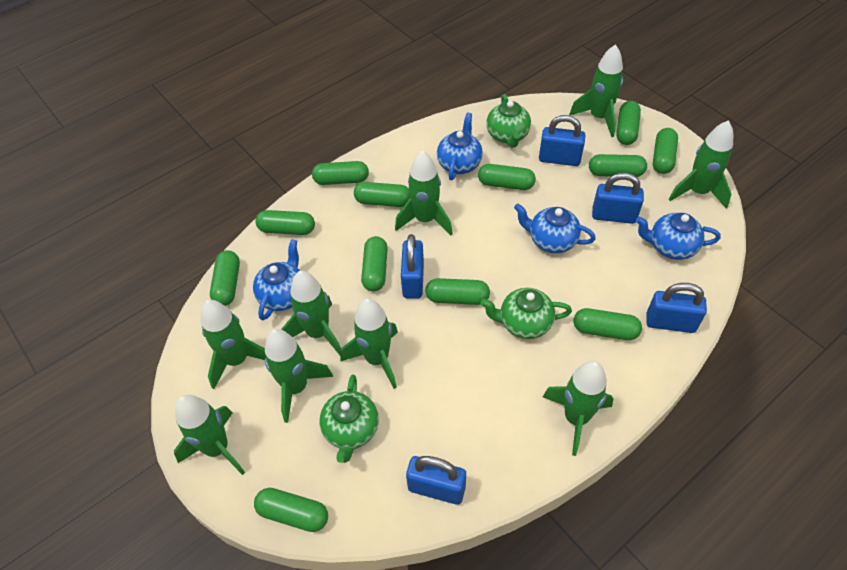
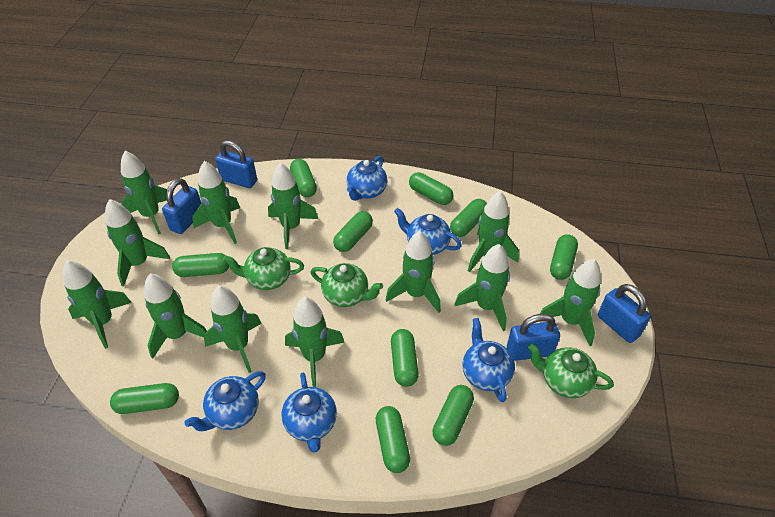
blue padlock: [401,234,424,299] [406,456,466,505] [539,115,586,166] [592,173,644,224] [647,283,707,333] = 5 -> [162,178,202,234] [215,140,257,188] [507,314,560,361] [598,284,651,343] = 4
blue teapot: [253,239,300,320] [437,112,483,180] [514,204,596,253] [636,213,721,260] = 4 -> [185,371,266,431] [282,373,337,453] [347,156,387,201] [394,208,462,255] [463,318,515,402] = 5
green capsule: [210,250,240,306] [254,488,328,532] [255,210,315,235] [312,161,369,185] [354,182,410,207] [361,236,388,291] [425,278,490,305] [478,164,536,190] [574,308,642,340] [589,154,647,177] [617,101,641,145] [653,128,678,174] = 12 -> [110,383,179,414] [172,253,229,277] [290,159,317,197] [333,211,373,252] [376,406,410,473] [391,329,419,387] [409,172,453,205] [433,385,474,446] [450,199,487,237] [550,234,578,280] = 10
green rocket: [174,394,245,475] [201,300,266,389] [265,329,333,423] [281,271,341,356] [340,298,398,389] [395,150,453,235] [543,361,613,456] [569,44,623,137] [669,120,733,209] = 9 -> [63,260,132,349] [105,199,170,287] [121,151,167,234] [144,273,207,359] [192,161,240,244] [204,285,262,373] [268,163,318,249] [285,297,345,387] [386,231,441,313] [454,244,510,331] [468,191,519,272] [540,259,601,346] = 12

